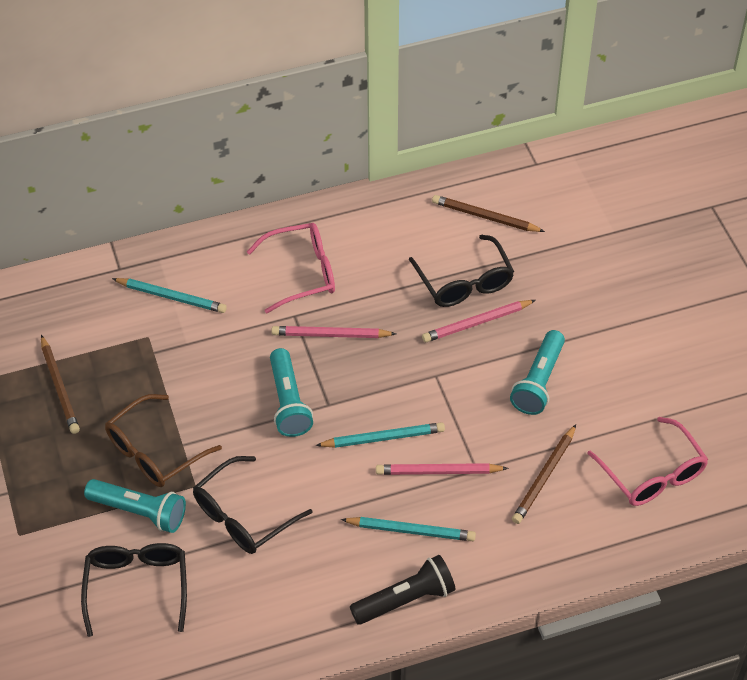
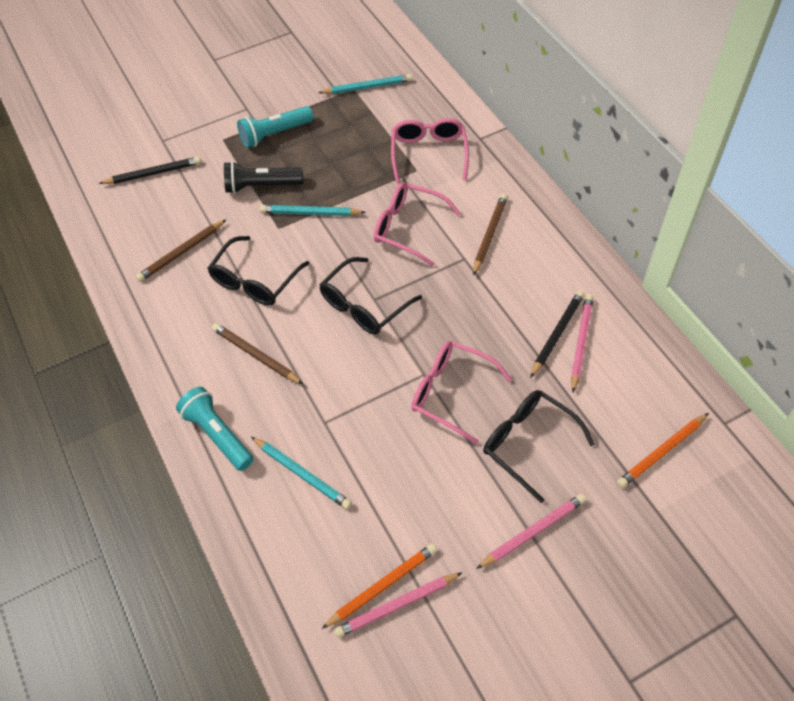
black pencil: none = 0 -> [98,157,201,184] [530,290,585,378] = 2
brown glasses: [105,394,222,487] = 1 -> none = 0
orange pencil: none = 0 -> [322,544,437,629] [617,413,709,488] = 2
pink glasses: [246,223,335,313] [587,417,708,506] = 2 -> [374,182,461,266] [391,118,469,183] [411,341,512,445] = 3
turquoise flashlight: [84,479,186,533] [270,348,313,437] [510,330,565,415] = 3 -> [176,387,254,471] [237,106,313,148] = 2

